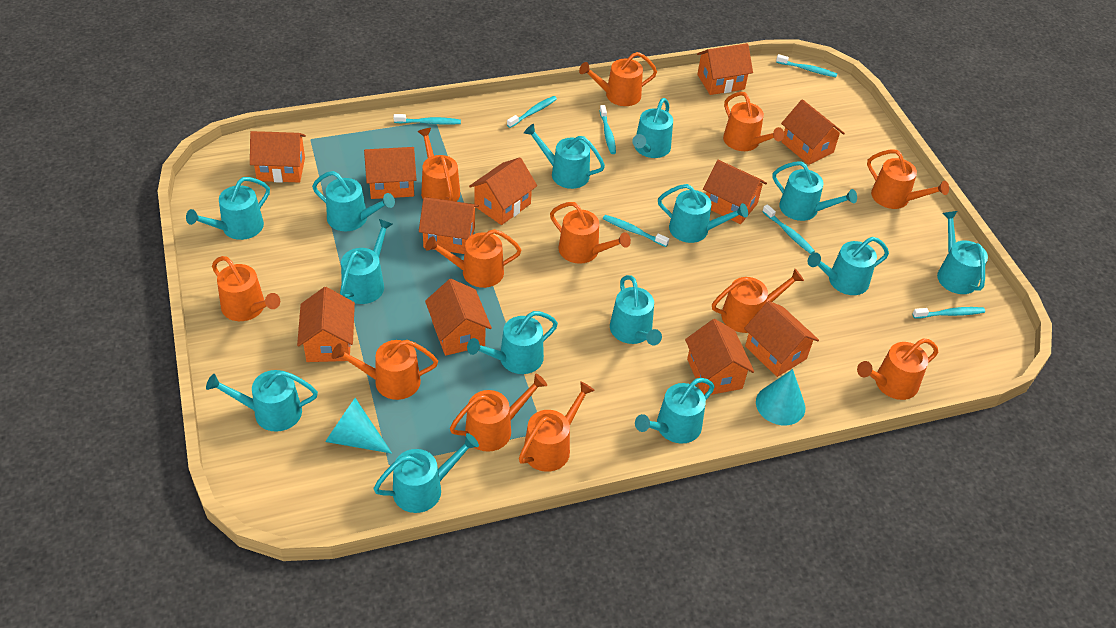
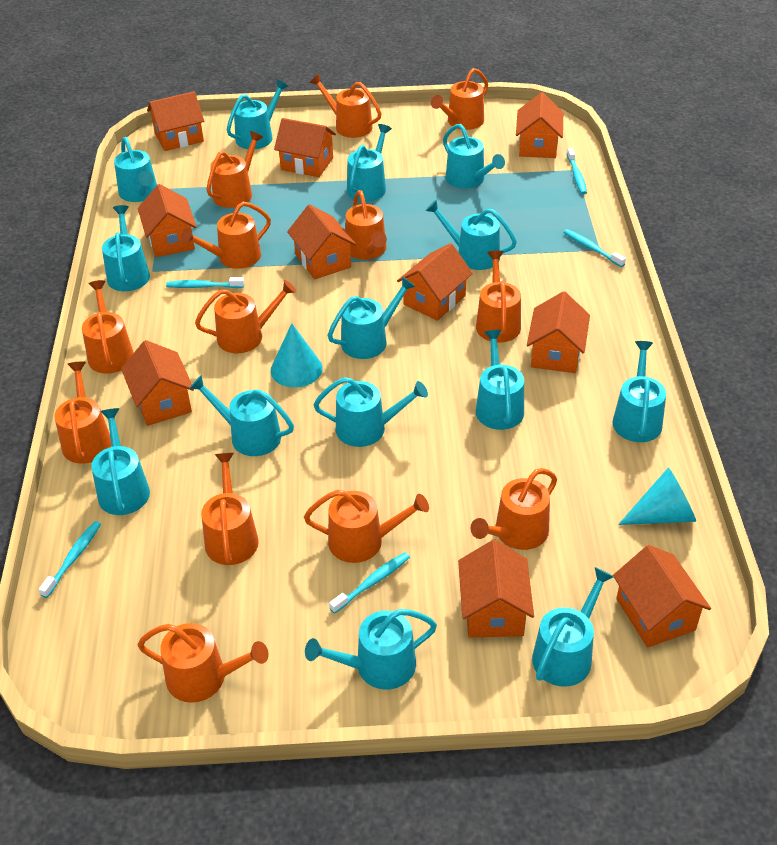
orange house: [250,131,306,183] [297,287,355,362] [364,147,416,199] [419,197,479,254] [425,279,492,356] [469,157,537,225] [685,319,754,395] [697,43,753,95] [703,160,767,224] [744,301,819,377] [781,99,845,165] = 11 -> [121,340,194,426] [138,184,197,257] [147,91,204,151] [274,118,336,177] [287,204,356,279] [397,243,473,321] [458,540,534,637] [516,92,563,158] [527,291,590,373] [613,545,711,647] = 10
orange watering can: [212,256,280,321] [332,340,438,400] [417,128,460,202] [425,229,521,288] [450,373,547,452] [519,381,595,472] [550,202,631,264] [579,52,657,106] [712,269,804,333] [723,92,784,151] [857,338,938,400] [867,150,949,209] = 12 -> [55,361,111,464] [82,280,134,374] [137,623,268,703] [181,202,271,269] [195,280,296,353] [201,453,259,565] [207,131,263,208] [304,490,429,563] [309,74,382,138] [345,190,387,260] [431,68,488,130] [471,468,557,550] [476,251,521,343] = 13
turquoise toothbrush: [394,114,461,125] [507,96,557,128] [599,105,616,154] [603,215,669,247] [762,204,815,254] [776,54,837,77] [912,307,985,318] = 7 -> [39,521,101,598] [166,277,244,288] [329,552,410,614] [563,229,626,267] [567,148,587,194] = 5

